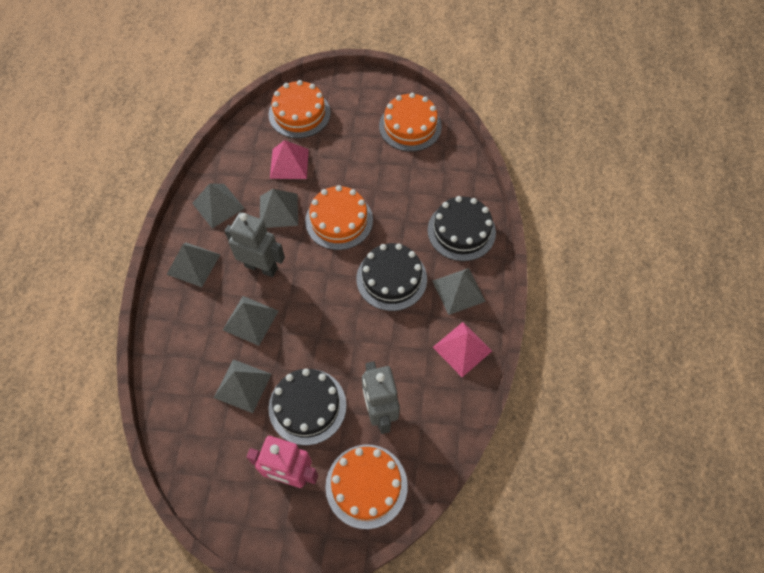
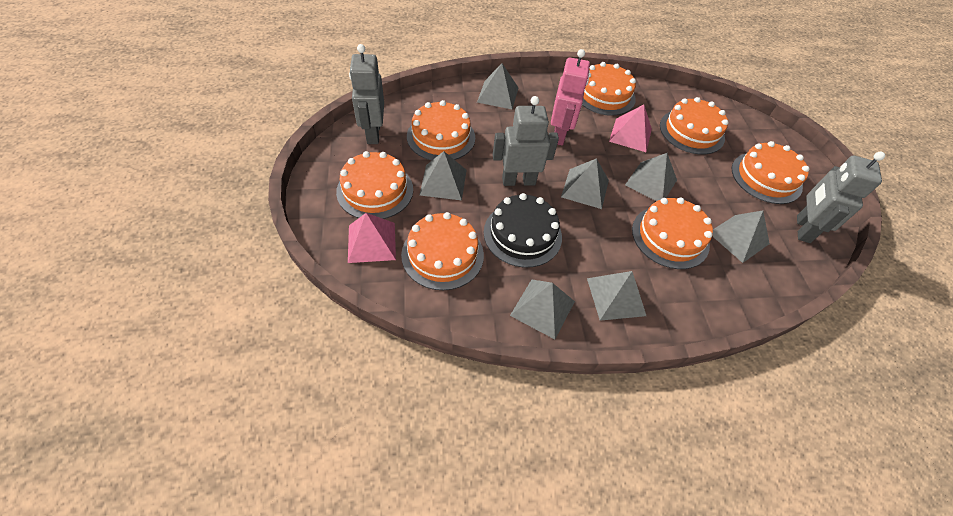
black cake: [268,369,347,445] [356,243,427,311] [427,196,496,261] = 3 -> [484,193,562,268] = 1
grey pyramid: [166,242,221,287] [192,183,245,228] [214,359,272,413] [223,296,278,346] [260,189,298,228] [433,268,486,315] = 6 -> [420,151,466,200] [477,63,518,109] [510,280,575,339] [561,158,609,209] [587,271,646,321] [625,153,677,201] [712,210,770,263] = 7
grey robot: [225,212,285,277] [362,361,400,434] = 2 -> [349,44,384,144] [493,96,559,186] [797,152,885,243] = 3
orange cake: [269,80,331,138] [305,185,373,250] [325,445,408,529] [379,93,442,152] = 4 -> [336,151,413,219] [401,212,484,290] [407,100,475,160] [582,62,636,116] [632,197,713,269] [660,97,728,155] [732,141,810,204] = 7

